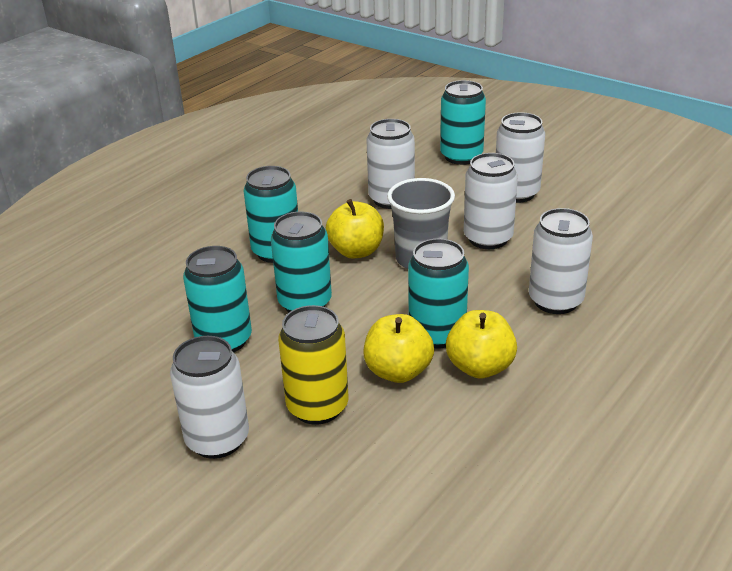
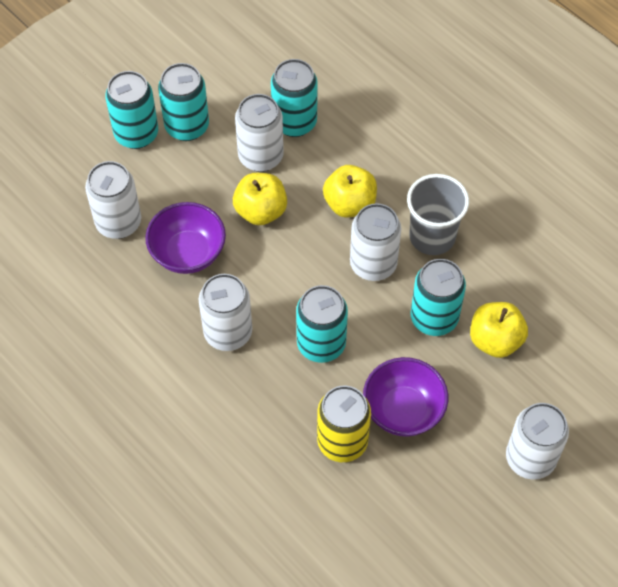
purple bowl: none = 0 -> [145,202,226,274] [363,357,448,437] = 2

